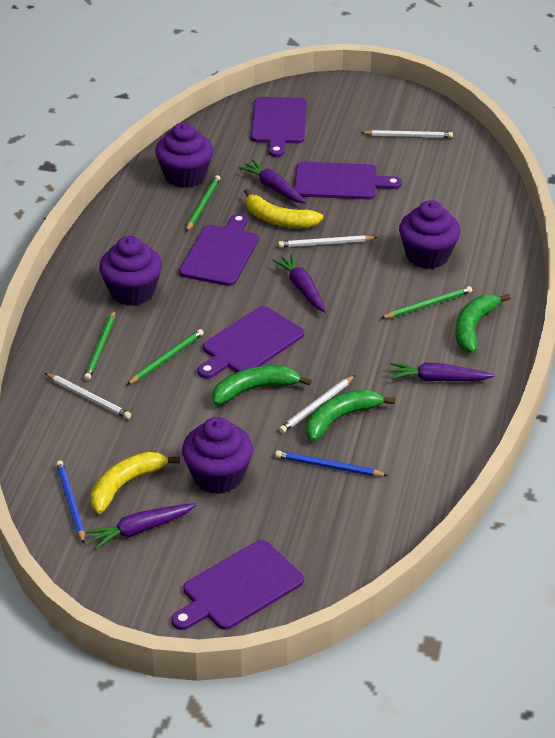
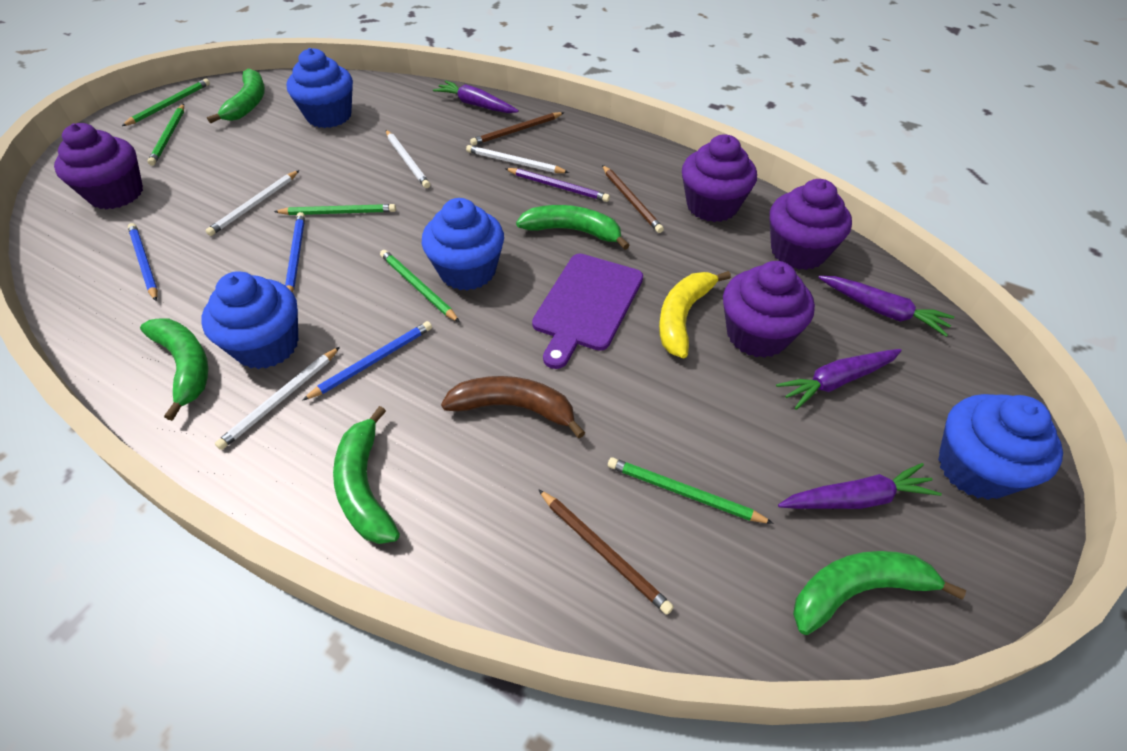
blue cupcake: none = 0 -> [201,271,298,369] [287,48,353,128] [422,198,504,291] [938,394,1063,500] = 4
blue pencil: [56,460,85,543] [275,450,389,476] = 2 -> [128,223,158,301] [285,212,305,293] [302,321,432,401] = 3
brown banana: none = 0 -> [441,376,585,438] = 1
brown pencil: none = 0 -> [470,112,564,146] [538,489,674,615] [602,165,664,233] = 3
green banana: [212,366,312,405] [306,390,395,442] [456,294,511,353] = 3 -> [140,318,208,421] [207,68,265,124] [333,406,400,544] [516,205,630,250] [793,551,966,635] = 5
green pencil: [84,310,115,381] [127,329,204,385] [186,175,220,232] [381,286,472,319] = 4 -> [122,79,210,126] [147,104,184,166] [274,204,396,215] [380,250,460,322] [608,457,774,524] = 5
purple cutting board: [171,540,304,630] [179,214,259,286] [197,306,304,379] [251,97,307,157] [294,162,402,200] = 5 -> [532,254,643,369] = 1
purple pencil: none = 0 -> [505,168,610,202] = 1
yellow banana: [90,452,180,514] [244,189,323,228] = 2 -> [659,271,731,358] = 1

